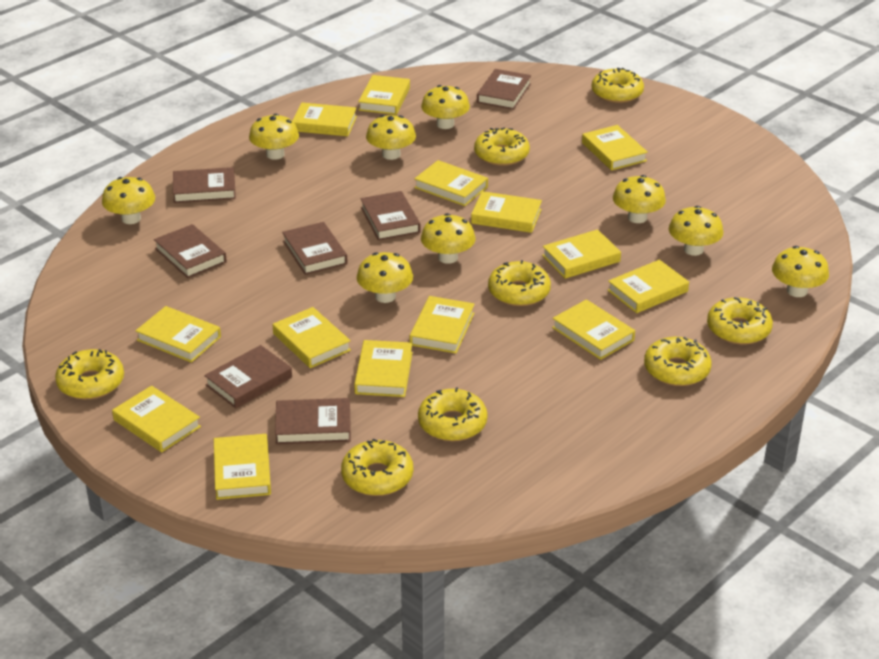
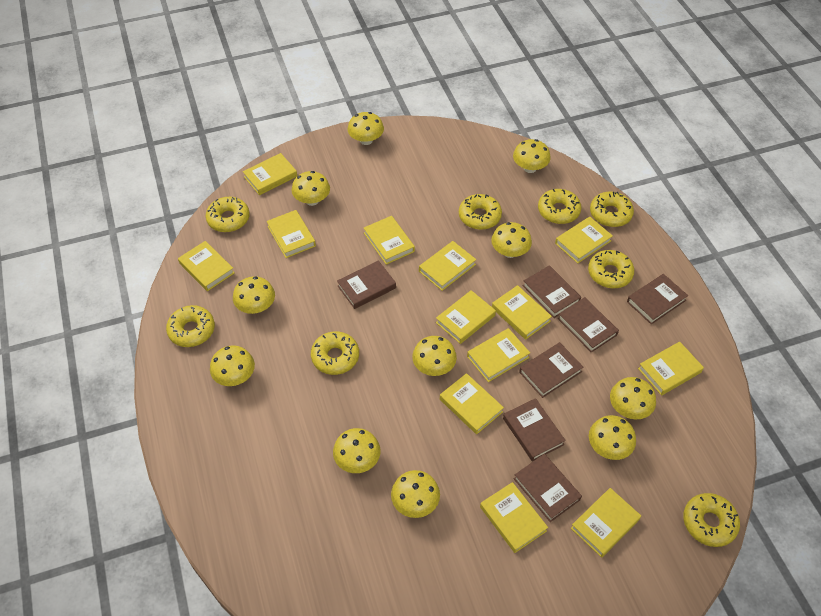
yellow book: [112,386,201,452] [136,306,221,363] [214,434,271,500] [273,307,351,368] [292,103,357,136] [354,340,413,397] [358,75,410,115] [410,296,475,353] [414,160,488,206] [471,191,542,233] [542,229,621,279] [552,299,635,360] [582,125,648,171] [608,260,689,313] = 14 -> [178,241,234,291] [243,153,297,195] [267,210,316,258] [364,216,415,265] [419,241,476,291] [436,290,496,344] [440,373,504,434] [467,328,530,382] [480,482,548,553] [492,285,552,340] [555,217,613,263] [571,488,641,558] [638,341,704,395] = 13
yellow mushroom: [102,177,155,224] [249,114,299,160] [357,252,413,303] [366,115,416,160] [421,85,470,129] [421,213,476,264] [613,175,666,223] [669,206,723,256] [772,246,829,297] = 9 -> [210,345,255,386] [233,276,275,314] [292,171,330,206] [333,428,380,473] [348,112,384,145] [391,470,440,518] [412,336,457,376] [491,222,532,258] [513,139,551,173] [589,415,636,460] [610,377,656,419] = 11

